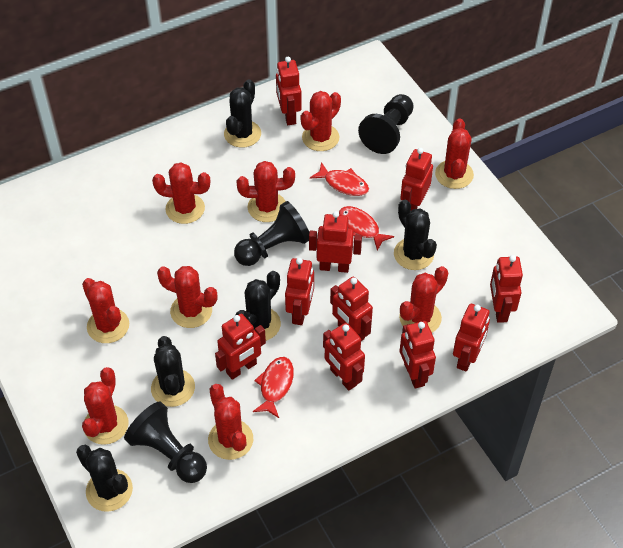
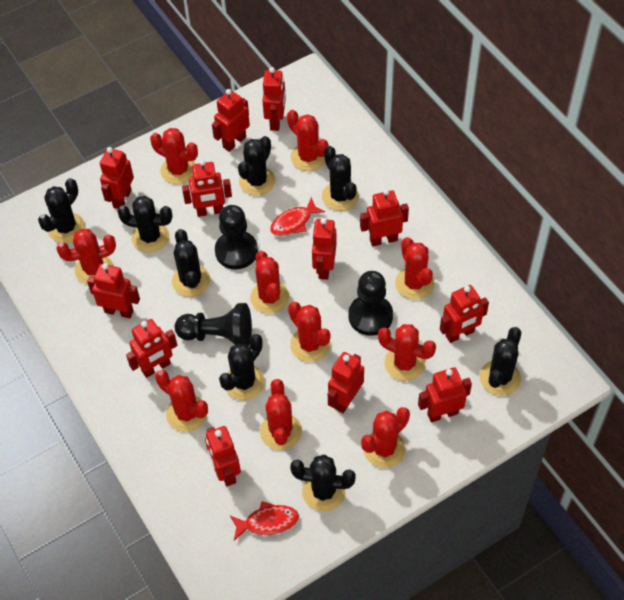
black cactus: [76,445,133,512] [151,336,195,407] [224,80,261,148] [236,271,281,341] [394,200,437,270] = 5 -> [38,178,85,243] [117,196,172,253] [172,229,210,297] [219,334,265,400] [238,136,276,196] [290,454,356,512] [322,146,359,211] [480,327,521,396] = 8
red cactus: [82,278,129,343] [82,367,129,445] [152,162,210,224] [157,266,218,328] [208,384,253,460] [237,161,295,222] [301,91,341,151] [399,266,448,332] [435,118,474,189] = 9 -> [56,229,116,285] [150,128,198,184] [155,370,208,432] [250,251,289,314] [260,379,302,450] [287,110,328,171] [288,302,330,362] [361,407,410,468] [378,324,436,381] [395,237,434,300] = 10
red fish: [253,357,294,418] [310,162,369,196] [339,206,394,251] = 3 -> [230,501,299,541] [270,197,325,236] = 2
red robot: [215,314,266,380] [276,57,302,125] [285,258,314,325] [309,211,362,273] [323,323,365,391] [330,277,373,341] [400,148,433,210] [400,321,436,389] [453,304,490,372] [490,255,523,323] = 10 -> [87,263,140,318] [100,147,134,209] [126,319,177,378] [182,160,232,217] [205,426,241,486] [212,89,250,152] [263,67,286,131] [312,218,336,280] [328,352,364,413] [360,189,409,247] [418,367,472,422] [440,285,489,343] = 12

